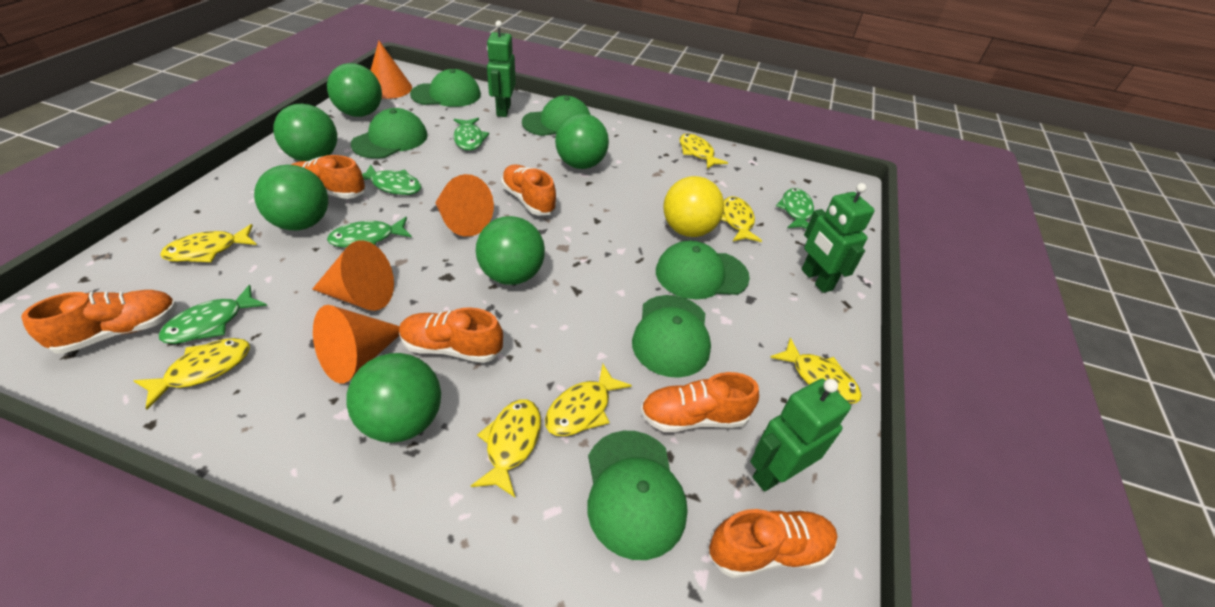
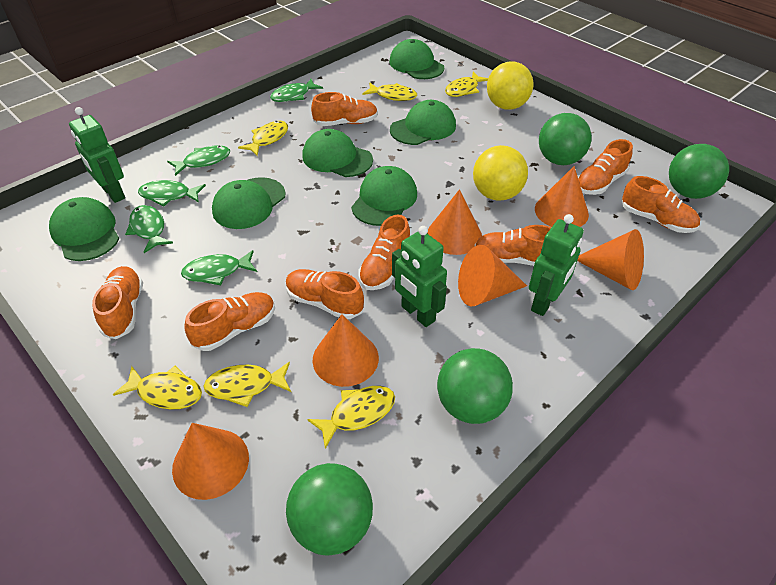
green ball: [254,165,328,230] [273,104,337,161] [327,63,382,117] [346,353,441,443] [476,216,545,285] [555,113,609,169] = 6 -> [286,463,373,555] [437,348,513,424] [539,113,592,165] [669,144,729,199] = 4
orange cone: [312,240,394,311] [313,305,400,384] [370,41,412,99] [435,174,494,237] = 4 -> [172,423,249,500] [312,314,379,387] [427,189,482,255] [458,245,527,306] [535,166,589,227] [577,229,644,290] = 6
orange shoe: [21,290,177,354] [291,155,365,199] [399,307,503,363] [501,164,557,215] [640,372,759,432] [709,509,838,578] = 6 -> [92,266,143,339] [184,292,275,351] [286,269,364,319] [311,92,378,126] [358,215,410,290] [474,225,552,266] [578,139,633,195] [622,176,700,233] = 8
yellow ball: [663,176,724,237] = 1 -> [473,145,528,201] [487,62,533,110] = 2
yellow fish: [133,338,250,410] [160,224,257,262] [471,399,541,497] [545,364,632,436] [679,134,728,169] [721,196,762,242] [770,338,862,404] = 7 -> [113,366,202,410] [203,362,291,407] [238,121,288,156] [307,386,395,449] [362,83,417,101] [445,72,488,97] = 6

